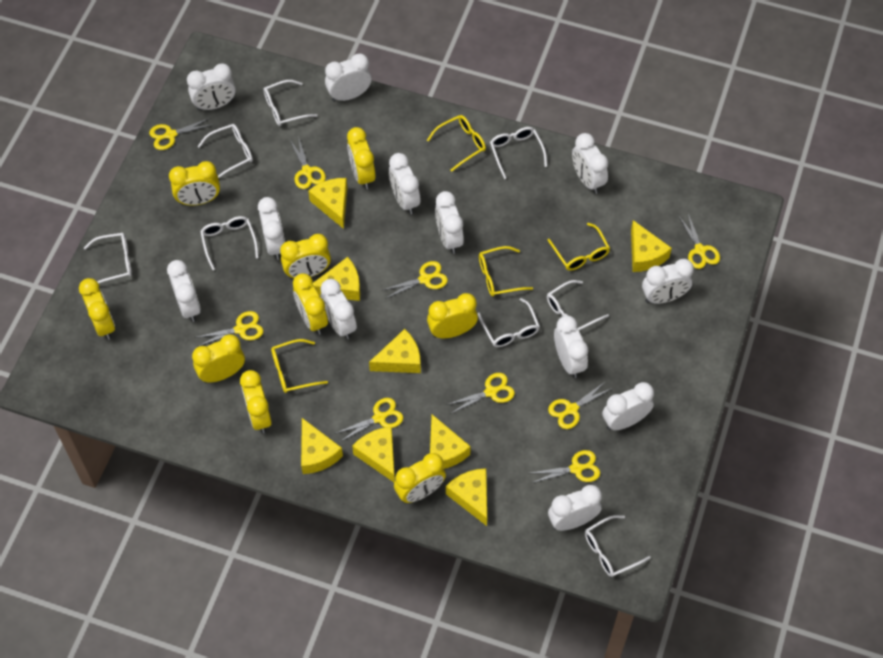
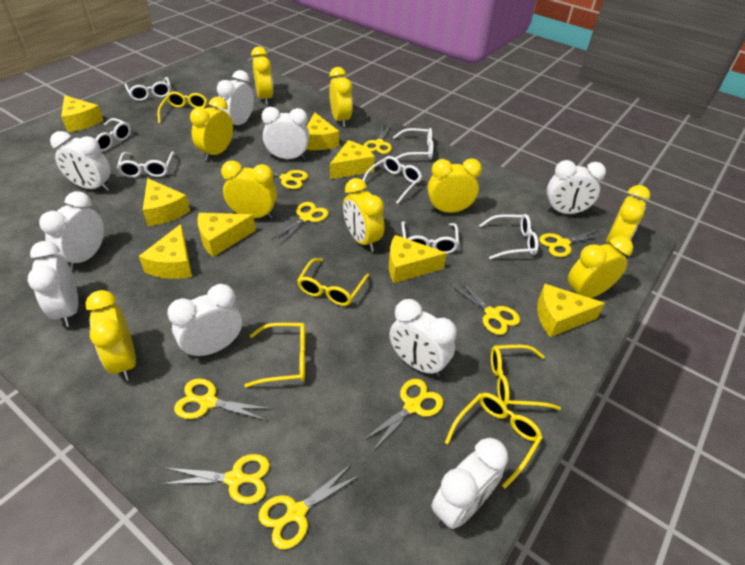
white clock: [167,260,201,322] [187,63,236,111] [258,197,285,260] [320,279,357,340] [325,53,371,102] [389,153,420,214] [435,191,464,254] [548,485,602,531] [554,316,588,378] [572,133,608,194] [602,382,654,430] [642,259,694,304] = 12 -> [28,241,78,327] [39,191,104,270] [50,131,110,191] [167,284,242,359] [217,70,254,125] [262,107,309,160] [389,299,457,377] [431,438,508,529] [546,160,606,214] = 9
white glasses: [84,233,132,284] [198,124,253,178] [200,216,259,270] [263,80,318,126] [478,298,540,347] [490,127,547,179] [547,280,609,330] [585,515,651,577] = 8 -> [74,118,131,152] [117,151,175,178] [124,77,171,101] [363,156,422,204] [393,128,433,160] [402,221,459,254] [479,214,539,260] = 7
yellow glasses: [271,339,328,393] [427,115,486,172] [479,246,533,296] [548,223,610,271] = 4 -> [157,92,207,124] [244,323,306,388] [297,258,370,306] [445,393,543,488] [491,345,561,410] = 5

